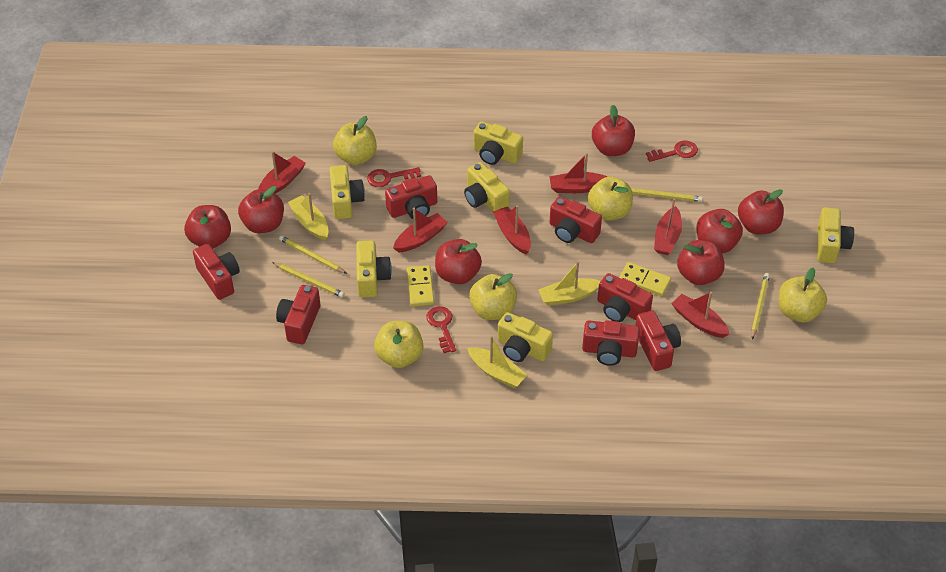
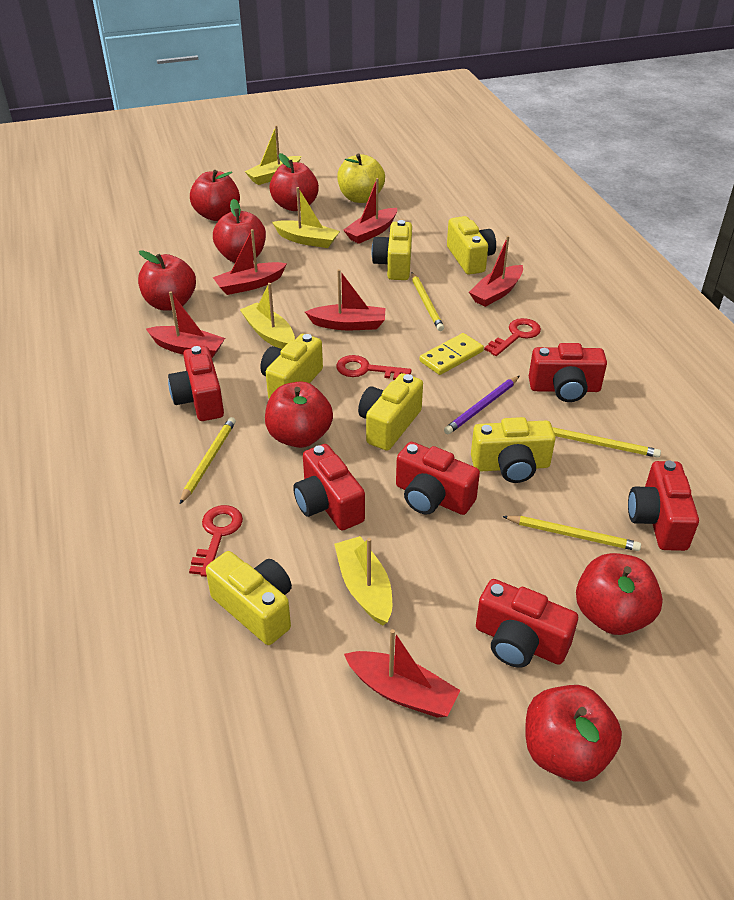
purple pencil: none = 0 -> [444,376,519,434] = 1
red camera: [193,244,240,300] [276,285,321,344] [385,175,437,219] [550,197,602,243] [582,320,640,366] [597,273,653,322] [635,310,681,371] = 7 -> [168,346,224,421] [293,444,365,531] [396,442,480,515] [476,579,578,668] [529,343,607,402] [628,460,699,551] = 6
yellow apple: [333,116,377,165] [374,321,423,368] [469,273,517,320] [588,177,633,221] [779,268,827,322] = 5 -> [337,154,385,203] = 1
yellow boat: [288,193,328,241] [467,336,527,388] [538,261,601,306] = 3 -> [240,283,295,349] [245,125,301,185] [272,187,340,248] [334,536,392,625] = 4
yellow domino: [407,265,434,306] [619,262,671,296] = 2 -> [420,333,484,375] = 1

